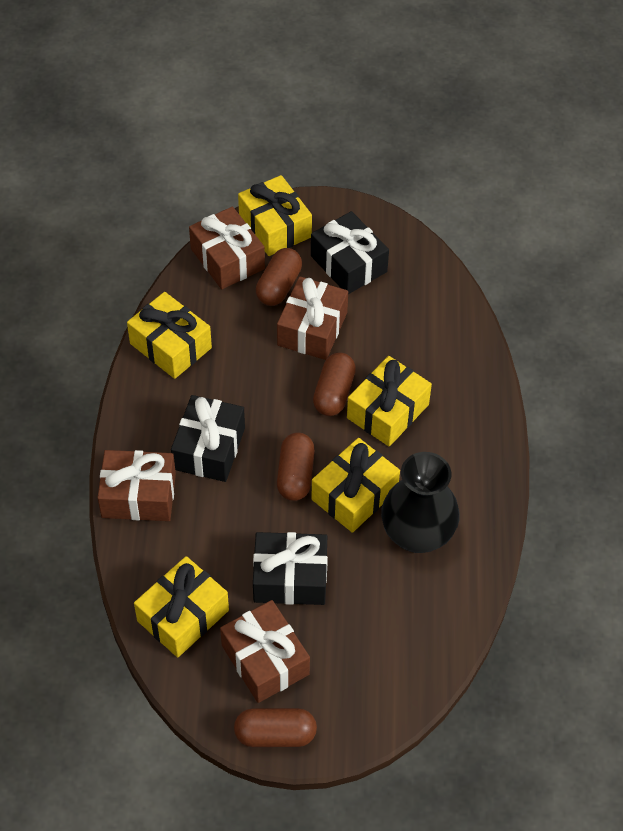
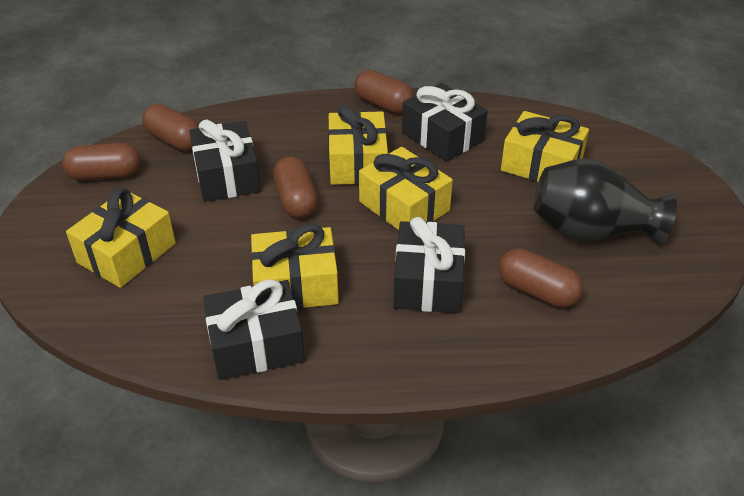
black gift: [171,395,245,482] [253,532,328,605] [311,211,389,294] = 3 -> [189,119,261,202] [203,279,305,380] [393,217,465,313] [402,83,488,162] = 4
brown capsule: [234,708,317,747] [256,248,302,306] [277,433,315,501] [313,352,356,416] = 4 -> [62,143,140,181] [142,104,199,151] [273,156,318,218] [354,70,415,114] [499,248,583,308] = 5
brown gift: [97,450,176,521] [189,207,265,289] [220,600,310,703] [277,277,348,360] = 4 -> none = 0

